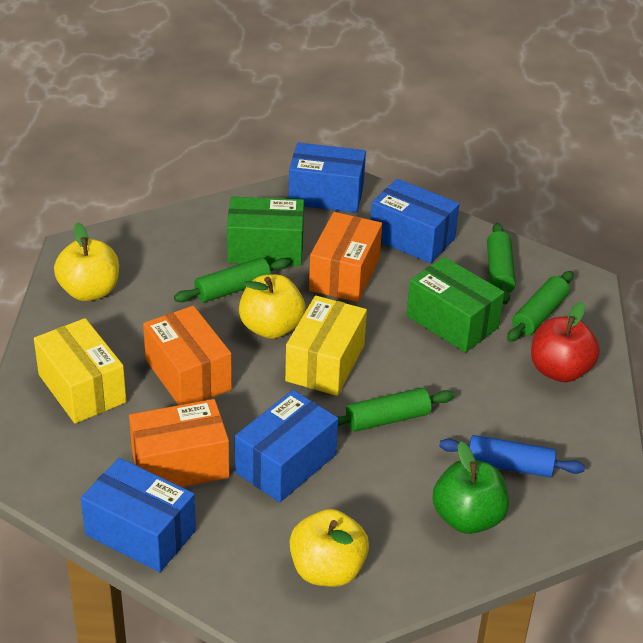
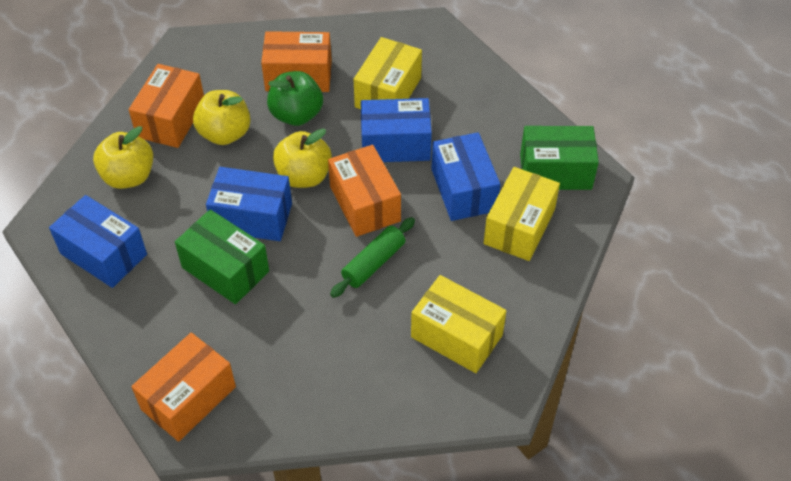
blue rolling pin: [439,435,585,477] = 1 -> none = 0
green rolling pin: [174,258,290,302] [336,388,454,432] [487,223,516,305] [507,271,574,342] = 4 -> [330,217,415,298] = 1
orange box: [129,399,230,487] [143,306,232,405] [309,212,382,302] = 3 -> [128,64,204,148] [131,332,236,442] [261,31,332,92] [328,145,401,237] = 4
red apple: [531,302,600,382] = 1 -> none = 0
yellow box: [34,318,126,424] [285,295,367,396] = 2 -> [353,37,422,109] [411,275,506,373] [484,167,560,261] = 3

